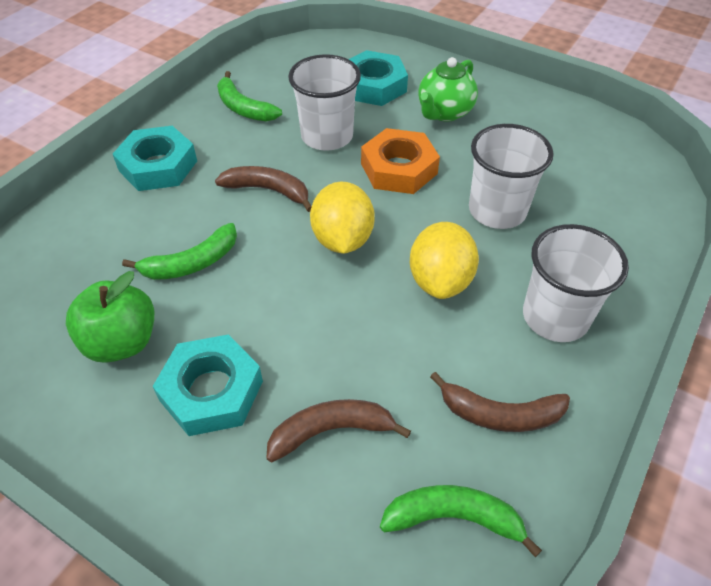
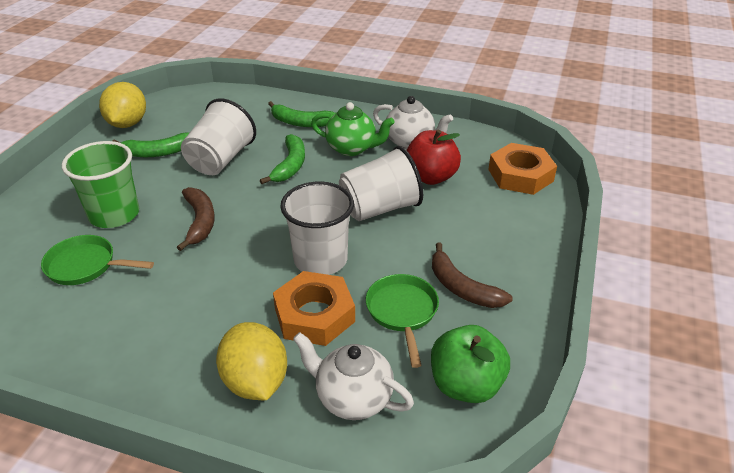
brown banana: [215,166,312,212] [267,399,411,462] [430,372,570,432] = 3 -> [177,187,215,251] [432,242,513,308] = 2
green cup: none = 0 -> [62,141,139,228] = 1
green pan: none = 0 -> [41,235,154,285] [366,274,439,368] = 2
orange nut: [361,128,440,194] = 1 -> [273,271,355,346] [488,143,557,195] = 2
red apple: none = 0 -> [407,130,461,185] = 1
turquoise nut: [113,126,197,191] [152,334,263,436] [348,50,408,106] = 3 -> none = 0
white teapot: none = 0 -> [293,332,414,420] [373,96,453,149] = 2

